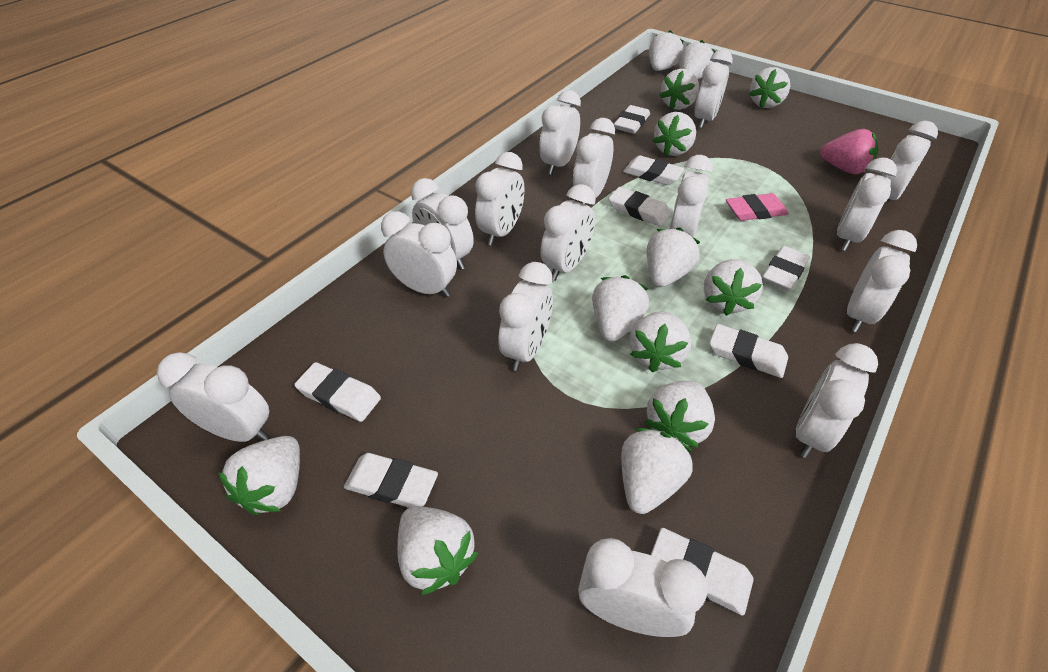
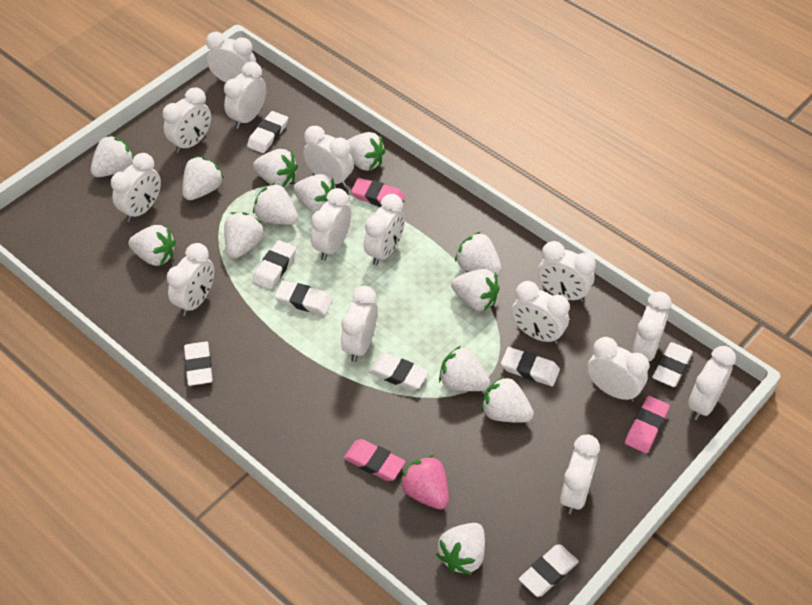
pink eraser: [726,193,789,221] = 1 -> [344,439,406,481] [351,178,405,206] [625,396,670,453] = 3

